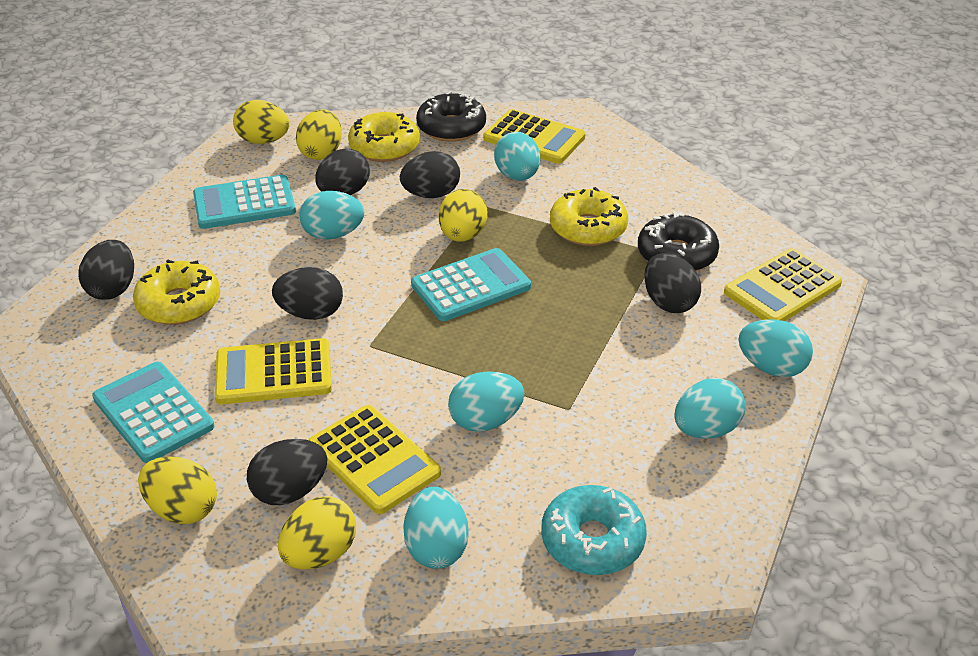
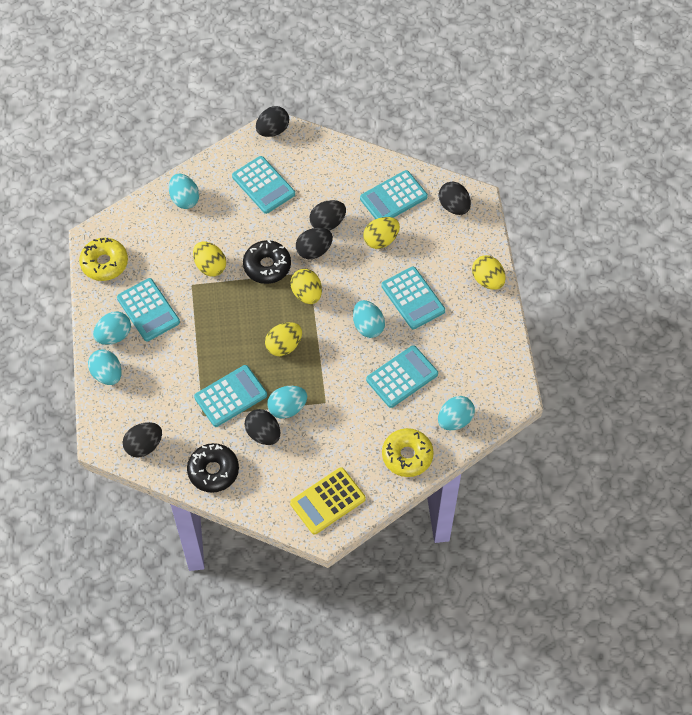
turquoise calculator: [92,362,214,463] [193,175,296,229] [411,248,531,321] = 3 -> [117,278,180,341] [194,365,267,427] [232,156,295,214] [360,170,428,219] [366,345,438,408] [381,267,445,329] = 6
turquoise donut: [541,485,647,575] = 1 -> none = 0
yellow calculator: [215,338,332,404] [308,405,441,514] [484,109,586,164] [724,248,842,321] = 4 -> [290,467,366,534] = 1
yellow donut: [133,260,220,325] [348,112,420,162] [550,187,628,246] = 3 -> [79,238,128,281] [382,428,434,477] = 2

